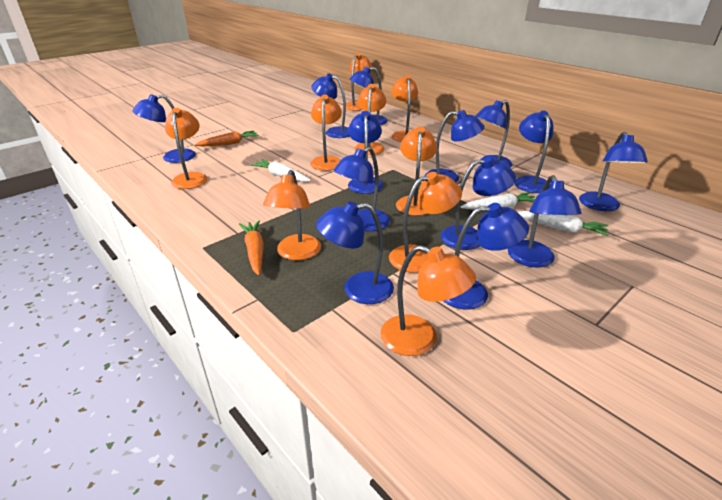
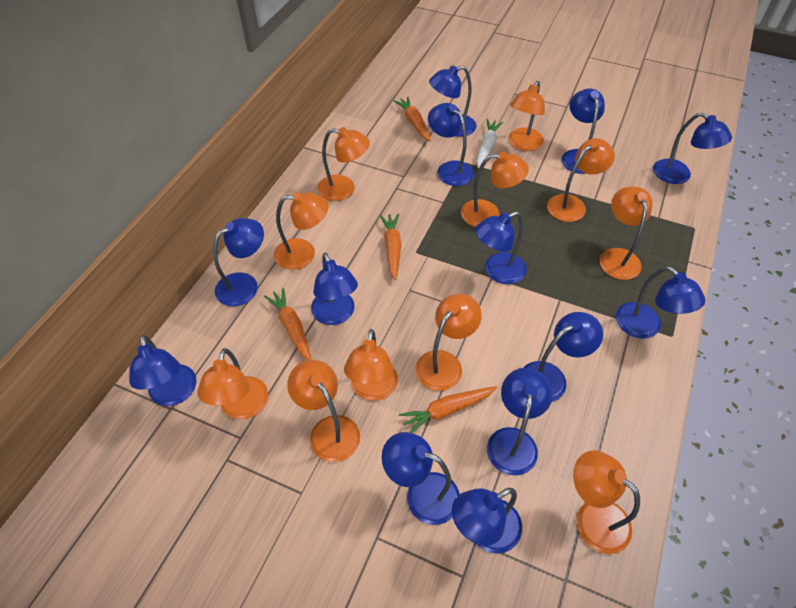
orange carrot: [195,131,259,147] [239,221,264,276] = 2 -> [264,288,312,360] [380,214,401,280] [393,96,431,142] [399,386,497,433] = 4
orange lamp: [165,108,207,189] [263,170,321,260] [310,95,342,171] [346,53,372,111] [355,84,386,155] [380,245,476,356] [389,172,462,273] [391,75,418,142] [396,126,437,216] = 9 -> [197,348,268,420] [274,192,329,270] [287,360,360,462] [317,127,370,201] [344,329,398,401] [416,294,482,391] [461,152,529,227] [509,81,545,151] [547,138,615,222] [573,450,640,554] [599,187,652,280] = 11
white carrot: [251,159,311,182] [460,192,535,209] [518,211,609,236] = 3 -> [476,119,503,169] = 1

